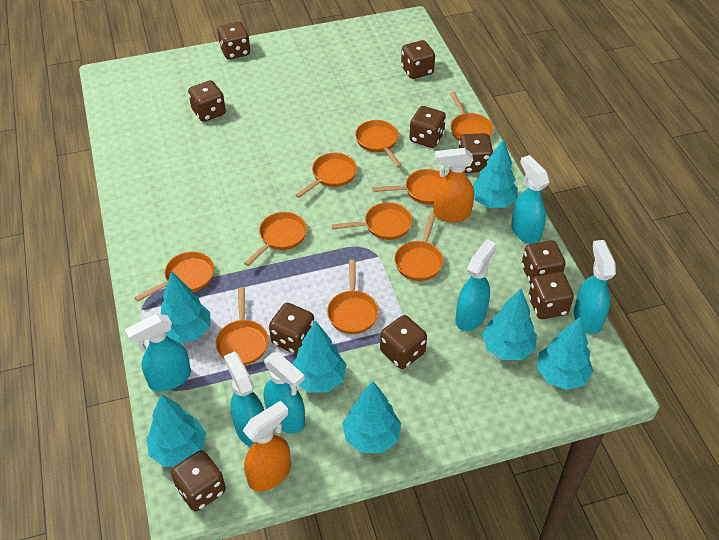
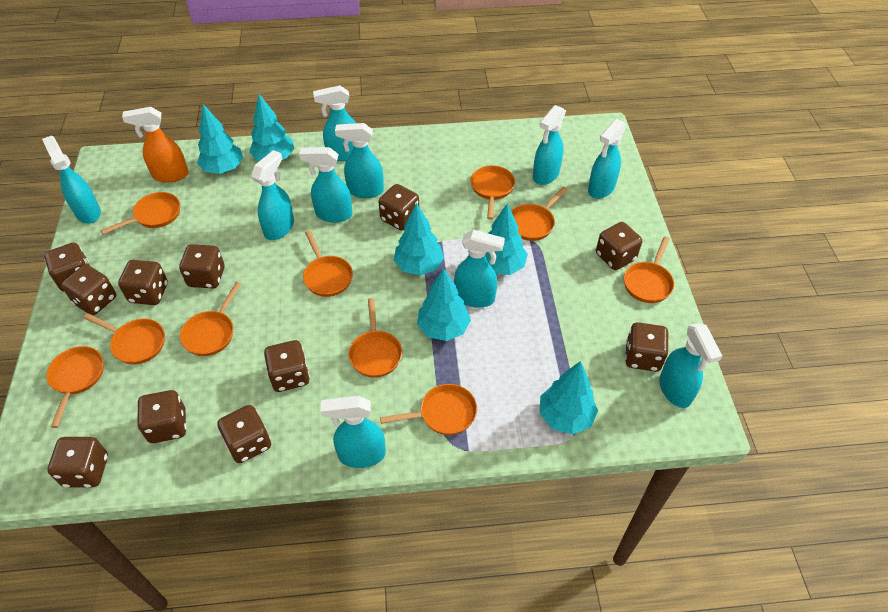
brown dice: [171,450,226,511] [188,80,226,122] [218,22,250,60] [269,303,314,354] [380,315,427,369] [401,40,435,79] [409,106,446,148] [459,133,493,173] [522,240,566,284] [529,272,574,319] = 10 -> [44,243,90,292] [47,437,108,487] [61,265,116,315] [118,260,168,305] [137,390,187,443] [179,244,225,288] [217,405,271,463] [264,340,310,392] [379,184,419,231] [596,222,642,270] [625,322,669,372] = 11
orange spray bottle: [243,400,291,491] [433,148,474,222] = 2 -> [122,107,189,183] = 1
turquoise spray bottle: [125,314,191,392] [224,351,264,447] [264,353,305,434] [455,239,497,331] [511,155,550,244] [574,240,616,334] = 6 -> [42,136,101,224] [251,150,294,240] [299,147,352,223] [313,85,356,161] [321,396,386,468] [335,123,384,198] [454,230,505,308] [533,105,566,185] [588,119,627,199] [659,323,722,408] = 10
turquoise tree: [146,394,206,467] [161,271,210,343] [292,320,347,393] [343,381,401,453] [473,139,518,208] [482,289,537,360] [537,317,593,390] = 7 -> [197,104,243,174] [249,94,294,161] [394,203,444,275] [417,268,471,341] [485,203,528,275] [539,361,598,435] = 6

